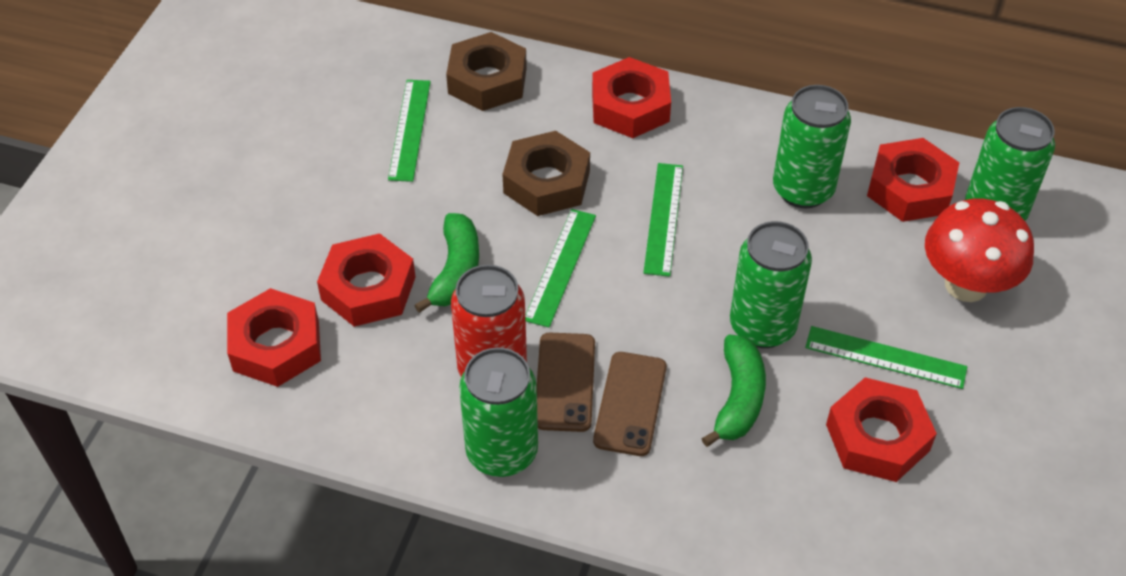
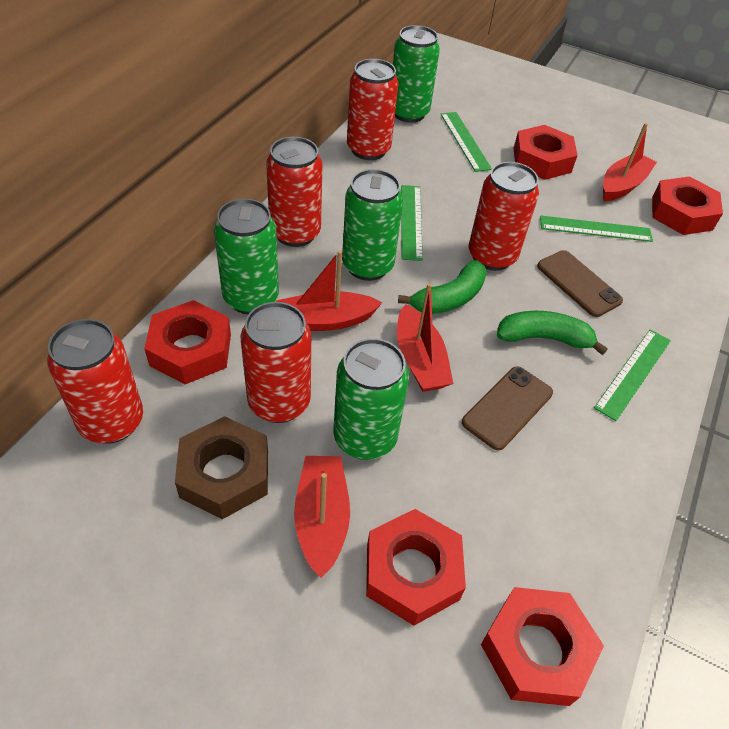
brown nut: [446,32,527,111] [502,131,590,216] = 2 -> [175,416,268,519] = 1
red boat: none = 0 -> [276,250,382,331] [294,456,350,578] [397,283,453,392] [603,123,657,202] = 4
red can: [451,265,527,377] = 1 -> [47,319,143,444] [241,302,311,423] [266,137,322,247] [347,59,399,160] [468,162,539,271] = 5
red mushroom: [925,198,1034,302] = 1 -> none = 0

